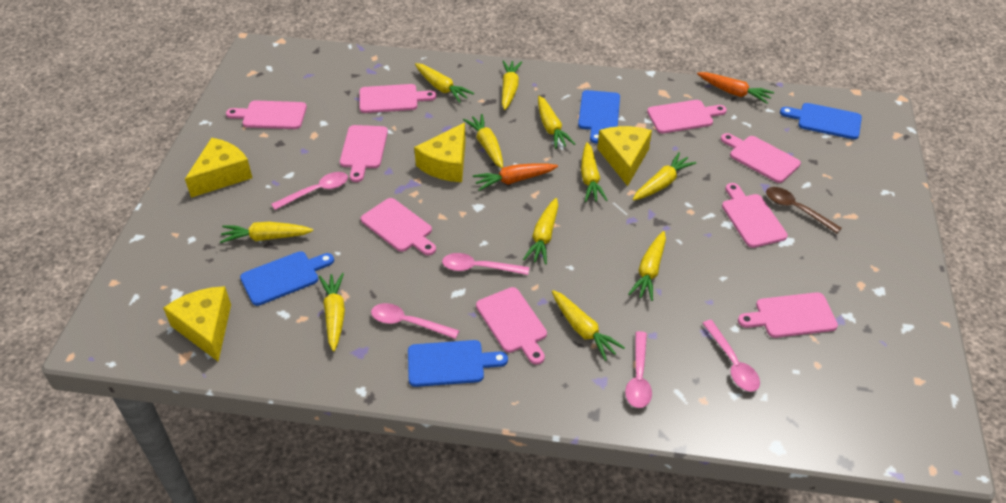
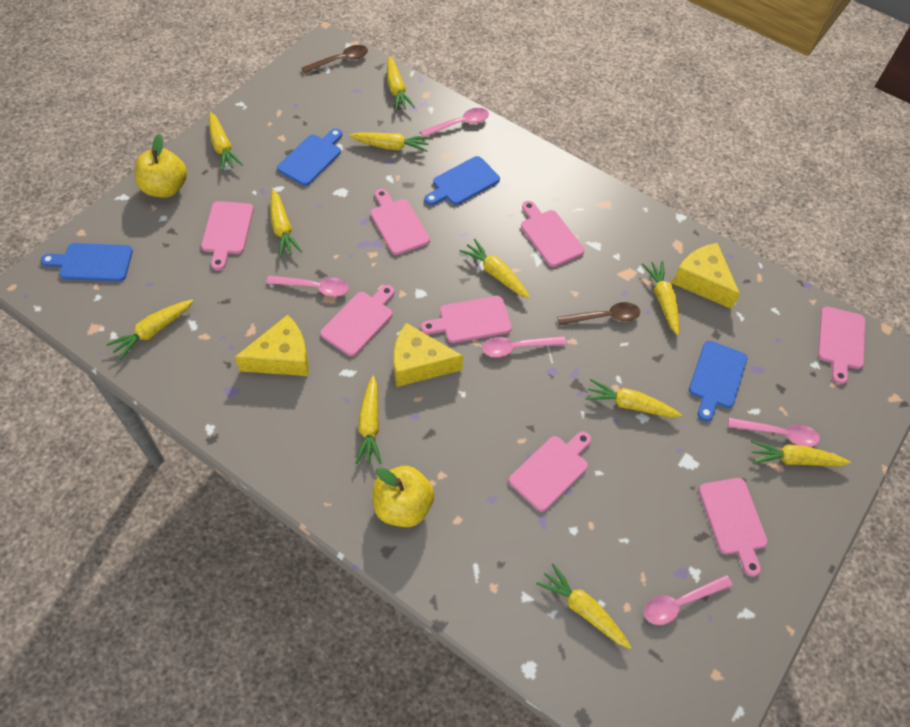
brown spoon: [766,187,842,233] = 1 -> [302,45,368,73] [557,302,640,325] = 2
orange carrot: [473,163,558,191] [697,72,774,104] = 2 -> none = 0
pink cutting board: [226,100,307,129] [340,125,388,182] [359,84,437,113] [361,198,436,255] [476,287,547,365] [647,100,727,133] [721,133,801,183] [722,183,788,248] [738,292,838,338] = 9 -> [201,201,254,270] [320,285,394,356] [370,189,430,255] [421,296,512,343] [509,432,591,512] [521,201,584,267] [699,478,768,577] [818,306,865,384] = 8
yellow apple: none = 0 -> [135,134,187,198] [373,466,434,527] = 2
yellow cheese: [163,286,231,361] [185,138,252,198] [414,123,466,182] [597,126,652,186] = 4 -> [235,315,309,376] [394,323,464,387] [672,243,740,309] = 3

